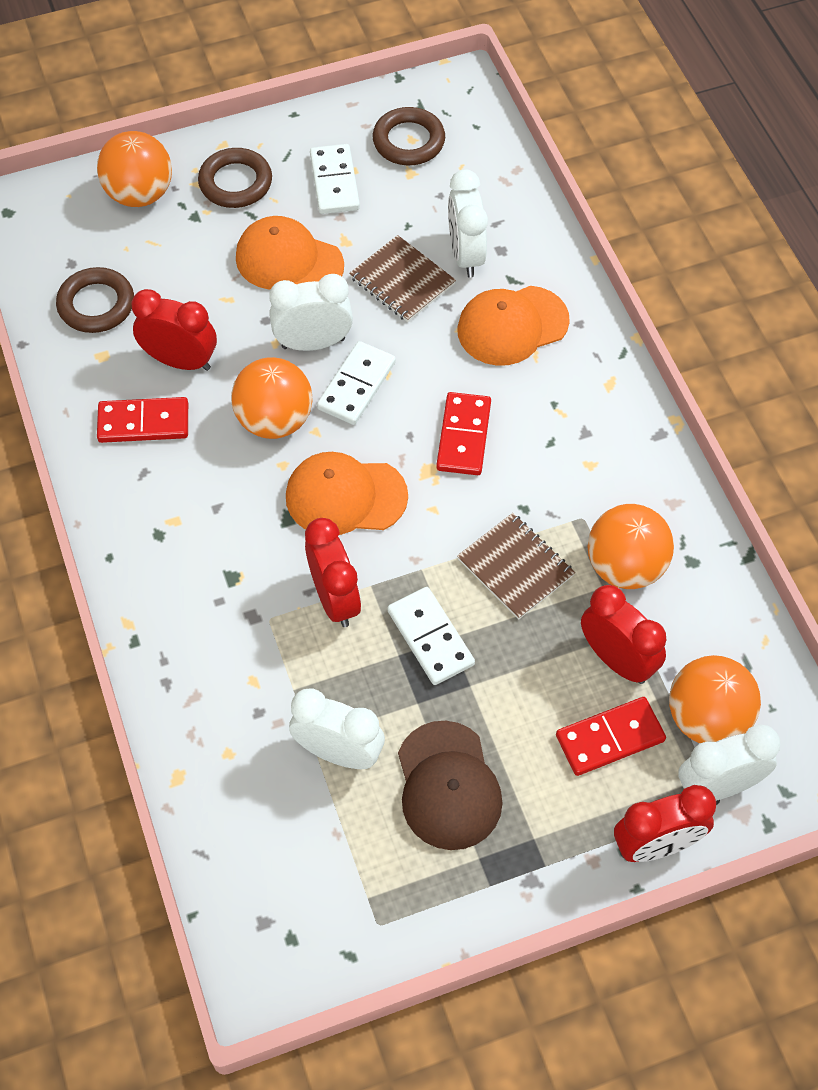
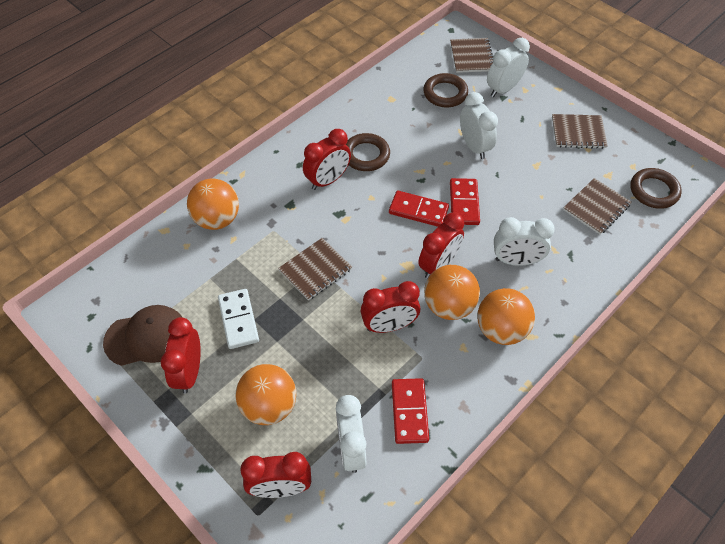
brown notebook: [349,235,456,322] [457,513,575,620] = 2 -> [278,238,352,301] [450,38,493,73] [552,114,608,149] [563,178,632,234] = 4
orange cap: [236,216,344,289] [286,452,408,535] [457,286,570,366] = 3 -> none = 0
red clock: [131,289,217,371] [305,518,361,627] [581,585,666,684] [614,785,716,862] = 4 -> [161,317,201,394] [240,452,311,498] [303,129,351,190] [361,281,420,333] [418,213,464,279] = 5
white domino: [310,144,360,214] [317,341,396,425] [388,587,475,685] = 3 -> [218,289,259,349] = 1

